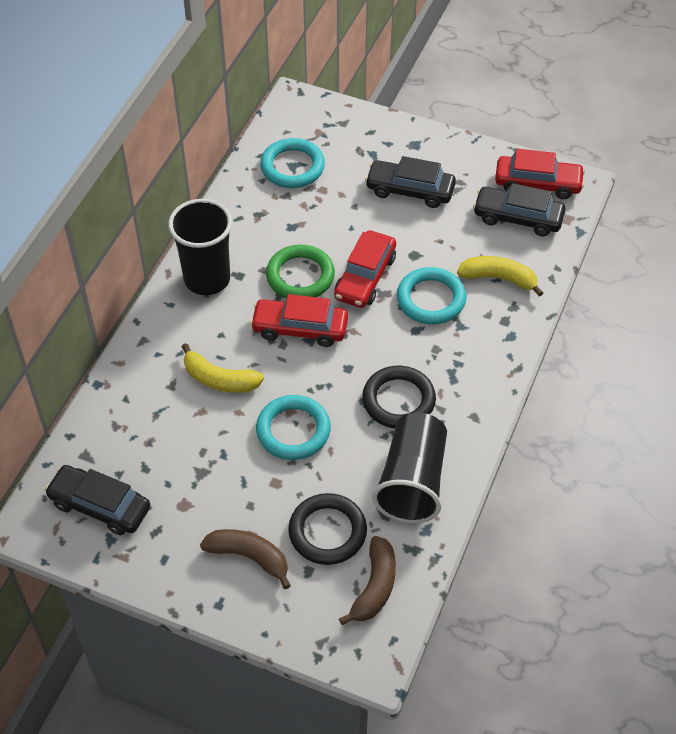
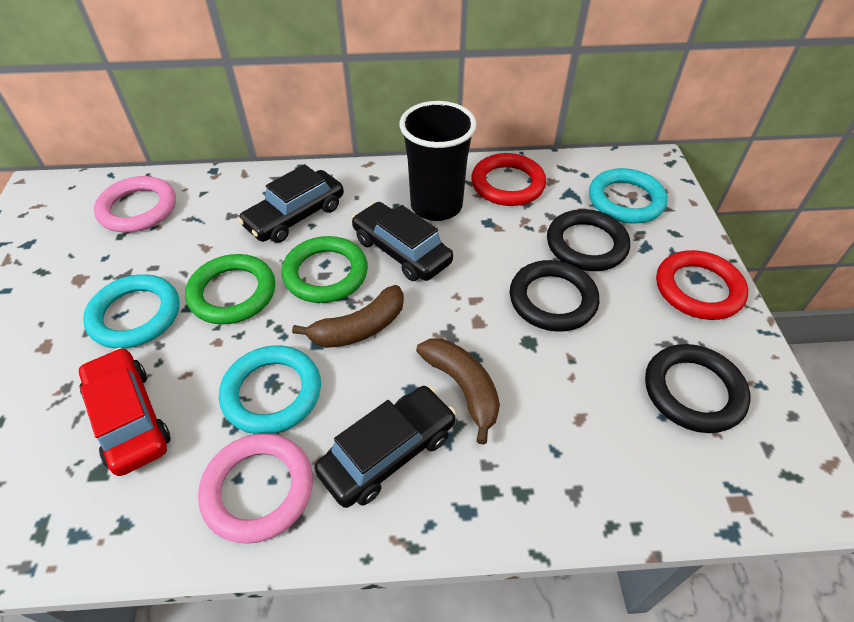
black cup: [168,199,232,295] [372,412,447,524] = 2 -> [399,101,477,221] = 1
black ring: [288,493,367,565] [362,366,436,428] = 2 -> [510,260,600,332] [547,209,630,271] [645,344,750,433] = 3
green ring: [266,245,335,298] = 1 -> [185,254,275,324] [281,236,368,303] = 2
pink ring: none = 0 -> [94,176,176,233] [198,433,313,544] = 2
red car: [250,294,348,347] [334,230,396,308] [495,149,585,199] = 3 -> [79,347,170,476] = 1
red ring: none = 0 -> [471,153,546,206] [656,250,748,320] = 2
yellow banana: [182,343,264,393] [457,256,544,297] = 2 -> none = 0

